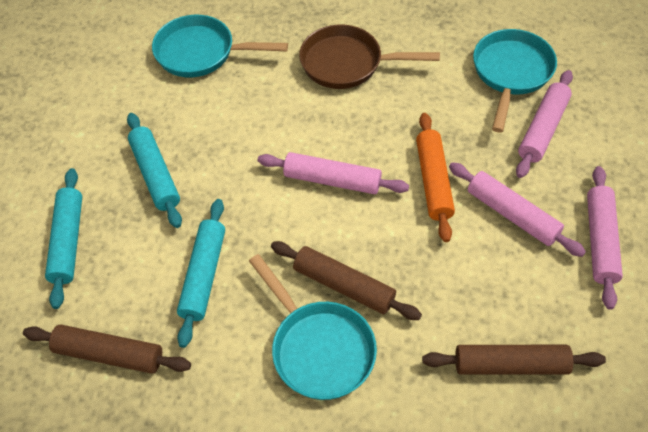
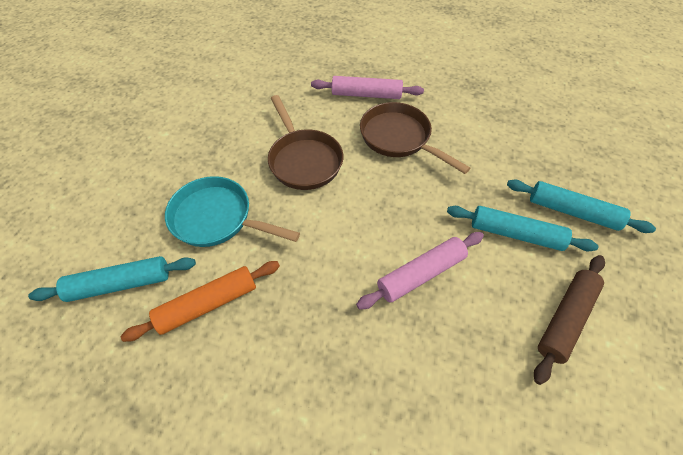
brown pan: [299,25,440,89] = 1 -> [268,95,343,190] [360,102,470,174] = 2
brown rolling pin: [23,325,191,374] [271,241,422,320] [422,345,606,375] = 3 -> [534,255,605,385] = 1
pink rolling pin: [258,152,409,194] [449,162,586,257] [516,70,573,178] [587,166,623,310] = 4 -> [311,76,424,99] [356,232,484,310] = 2
turquoise pan: [152,15,288,78] [249,254,377,400] [473,29,557,133] = 3 -> [165,176,300,247] = 1

